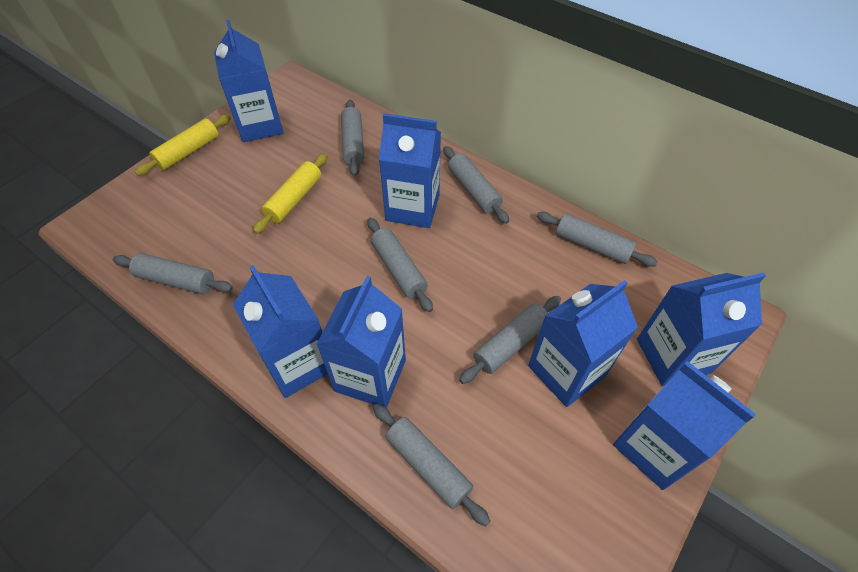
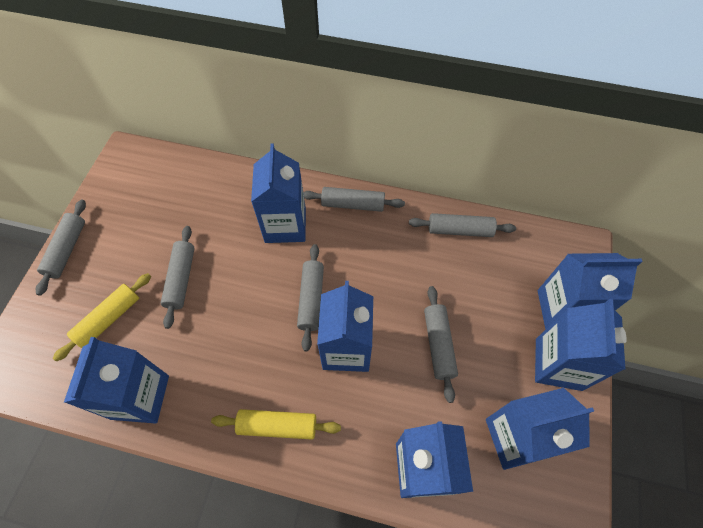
grey rolling pin: [113,253,233,294] [341,100,364,176] [367,218,433,312] [373,404,490,526] [443,146,509,224] [459,296,561,384] [537,212,658,267] = 7 -> [36,199,86,296] [161,226,195,329] [297,244,324,351] [303,187,405,212] [409,213,516,237] [424,286,458,403] = 6

